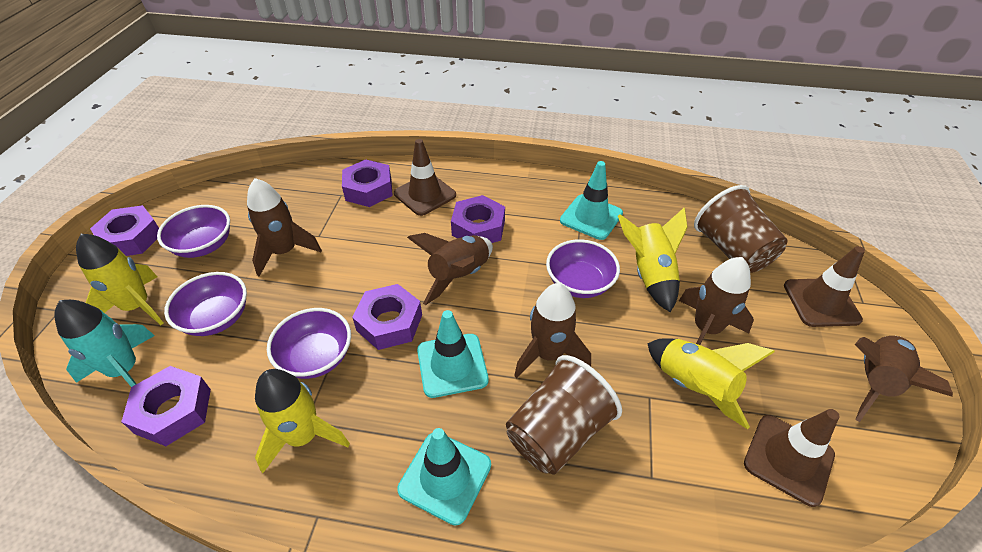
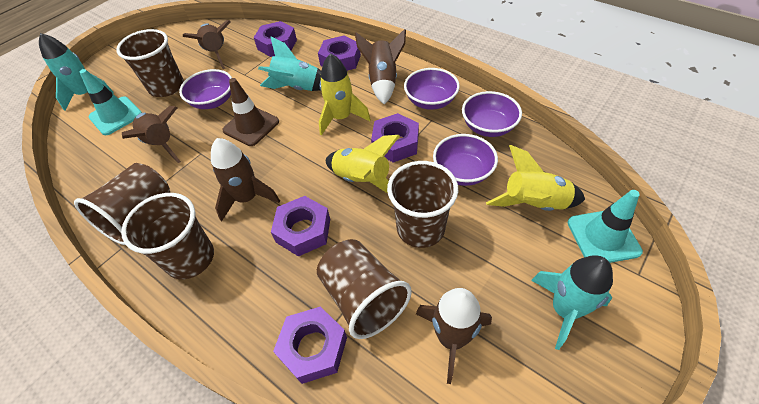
brown cup: [506,355,622,474] [694,185,788,273] = 2 -> [74,163,170,245] [116,29,184,97] [121,193,214,279] [317,239,412,339] [387,161,458,248] = 5
brown traffic cone: [394,139,456,216] [744,409,839,507] [784,246,865,327] = 3 -> [222,78,279,146] = 1
turquoise rocket: [54,300,155,387] = 1 -> [39,33,114,111] [258,36,321,91] [531,255,613,350] = 3
turquoise traffic cone: [397,428,491,525] [417,310,489,398] [560,161,623,240] = 3 -> [80,69,142,135] [567,190,643,263] = 2
yellow rocket: [76,234,163,325] [255,369,350,473] [618,207,688,312] [647,338,775,429] = 4 -> [319,53,371,136] [326,135,400,193] [486,145,585,211] = 3

